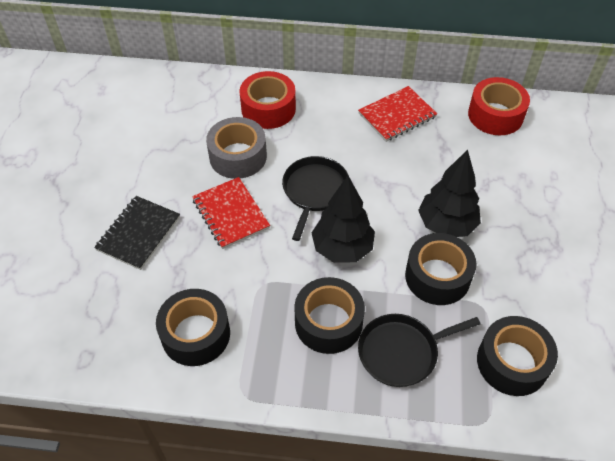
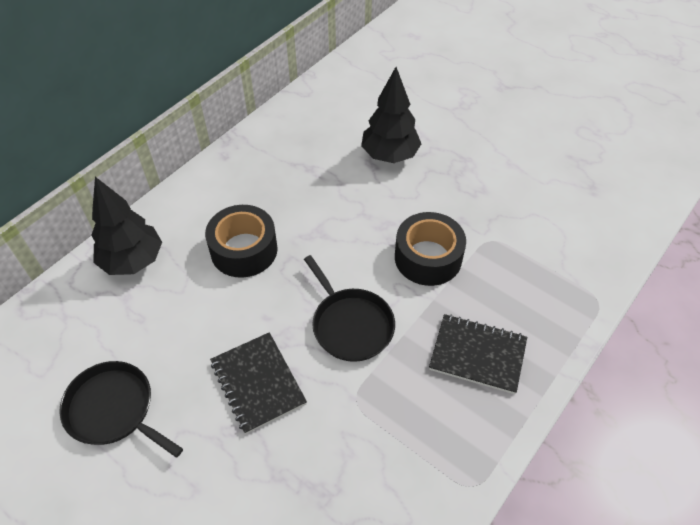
black notebook: [94,196,180,270] = 1 -> [210,332,307,434] [429,314,527,394] = 2
black tape: [156,289,230,366] [294,277,365,354] [405,233,476,305] [477,316,558,396] = 4 -> [205,205,278,278] [395,212,466,286] = 2
grey tape: [206,117,267,179] = 1 -> none = 0
red notebook: [192,177,270,249] [358,86,437,142] = 2 -> none = 0
red tape: [239,71,296,129] [468,77,530,135] = 2 -> none = 0

